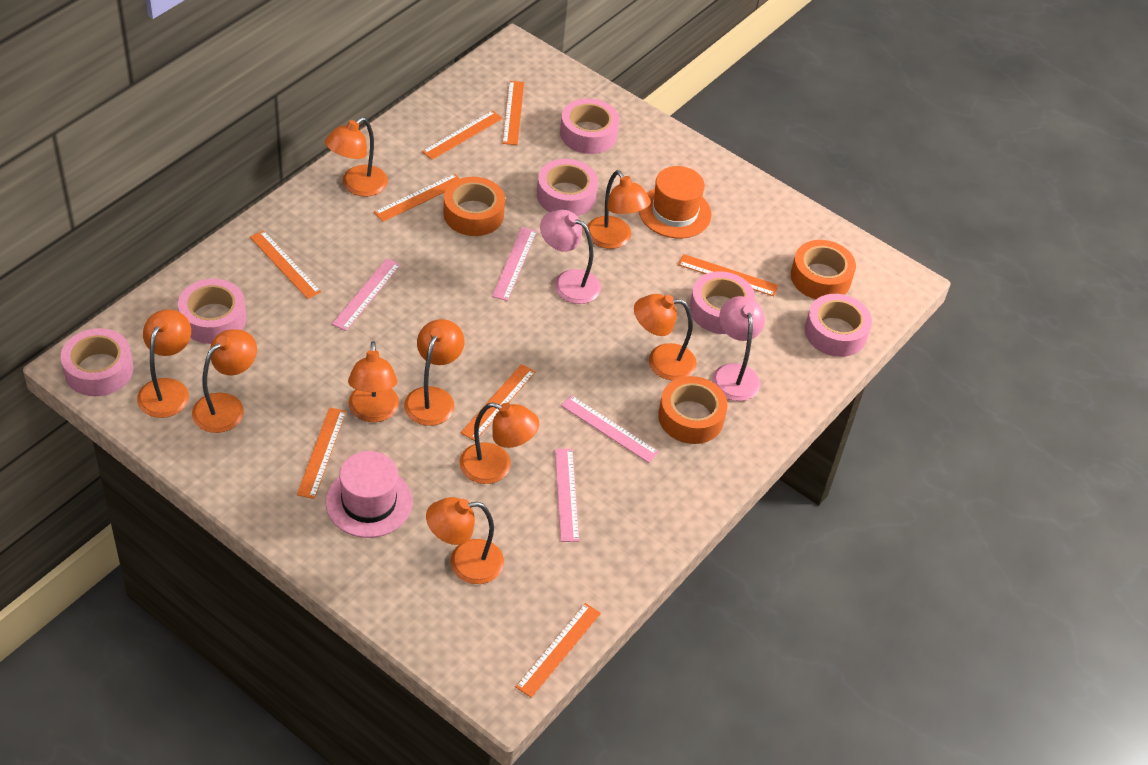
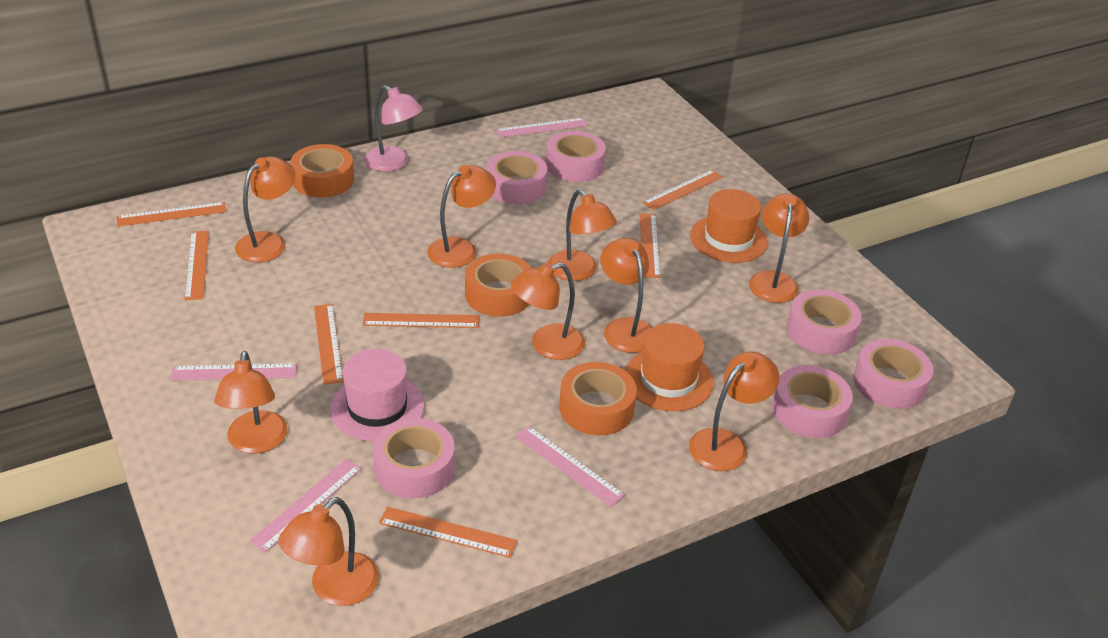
orange hat: [639,166,712,238] = 1 -> [625,323,714,411] [690,189,768,263] = 2
orange ruler: [250,230,321,299] [297,407,347,499] [374,174,460,222] [422,110,503,160] [461,364,535,441] [502,81,524,145] [516,603,601,698] [678,254,779,296] = 8 -> [117,202,226,227] [185,231,209,300] [314,304,343,385] [363,313,479,328] [379,507,517,558] [640,213,661,278] [643,170,723,210] = 7
pink lamp: [540,210,601,304] [712,296,765,401] = 2 -> [364,85,423,172] = 1

